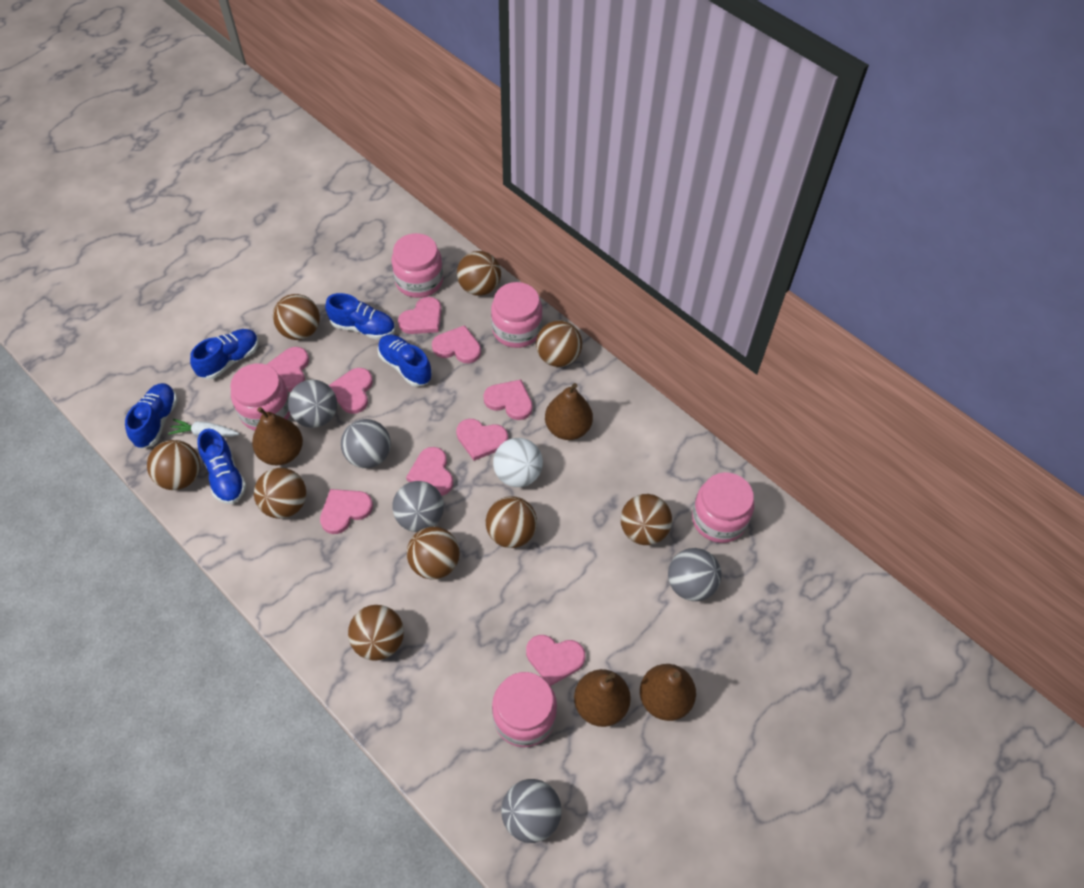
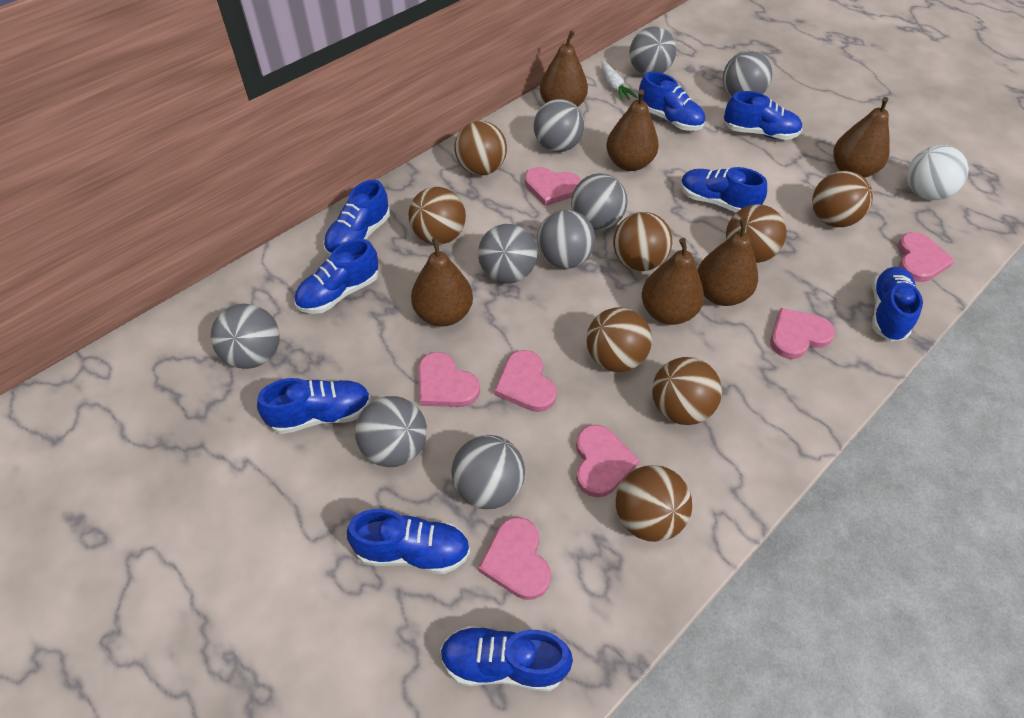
blue shoe: [125,383,178,449] [190,329,259,380] [197,428,246,504] [325,293,395,340] [378,334,432,387] = 5 -> [257,378,371,434] [294,239,378,314] [323,179,390,256] [347,509,470,574] [440,626,573,691] [638,72,705,131] [680,167,767,212] [724,91,802,140] [872,267,923,341] = 9
brown ball: [147,440,200,490] [254,468,306,519] [273,294,320,340] [348,605,404,661] [407,527,460,579] [457,251,501,296] [486,496,537,548] [536,321,582,367] [621,494,672,545] = 9 -> [408,187,466,245] [454,121,507,175] [587,307,652,372] [613,212,672,271] [616,465,692,542] [652,357,722,425] [726,204,787,263] [812,171,873,227] = 8
brown pear: [252,407,303,465] [545,383,593,440] [574,669,631,727] [640,664,696,721] = 4 -> [411,238,473,326] [540,30,588,107] [606,90,659,171] [642,238,704,325] [697,218,758,306] [833,97,890,178] = 6
grey ball: [288,380,337,428] [341,419,391,468] [392,481,444,532] [501,779,562,843] [668,548,722,601] = 5 -> [211,304,280,369] [355,396,427,467] [451,435,525,509] [478,224,537,284] [534,99,585,152] [537,210,595,269] [571,173,628,230] [630,27,676,75] [723,51,772,97] = 9
pink heart: [266,347,309,392] [320,489,373,534] [328,368,373,414] [398,297,442,334] [406,447,453,496] [432,325,481,363] [456,419,508,461] [483,379,533,420] [526,635,585,686] = 9 -> [418,352,480,407] [478,517,551,600] [494,350,557,412] [525,167,581,206] [576,425,640,497] [770,308,835,359] [898,232,955,282] = 7
pink jar: [230,363,290,431] [391,233,443,298] [491,282,543,348] [492,672,557,747] [692,472,754,543] = 5 -> none = 0

